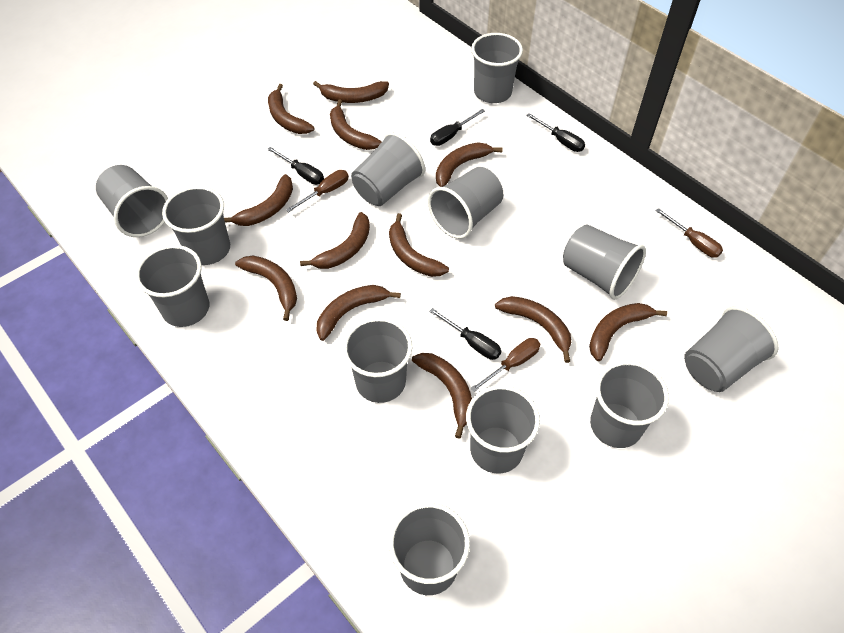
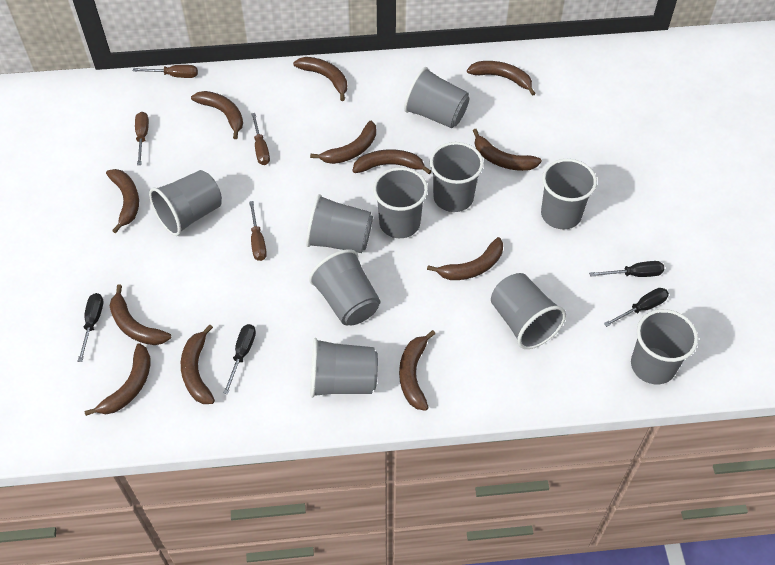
brown screwdriver: [286,170,349,212] [470,338,540,392] [655,208,723,258] = 3 -> [133,65,198,78] [135,112,149,165] [249,201,267,261] [251,113,270,165] = 4
grey cup: [96,165,168,237] [135,245,209,327] [162,186,230,265] [343,317,412,403] [351,132,425,206] [389,503,470,595] [428,167,503,239] [466,385,540,474] [471,33,523,103] [563,225,646,300] [590,361,669,448] [684,306,779,392] = 12 -> [149,170,222,236] [306,194,373,253] [309,249,380,325] [310,338,378,398] [373,167,428,238] [404,67,470,128] [430,142,484,212] [491,273,566,349] [541,159,597,229] [631,309,698,384] = 10

